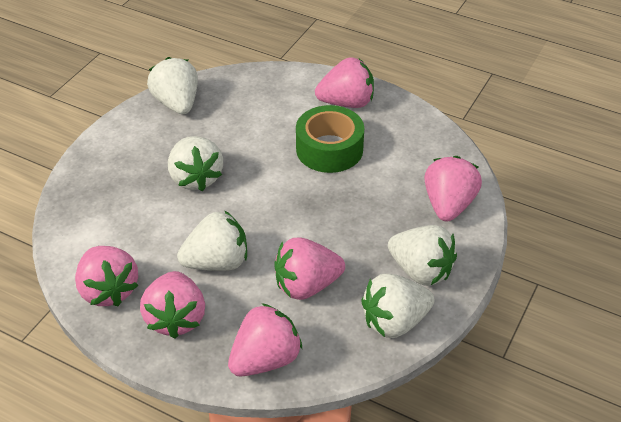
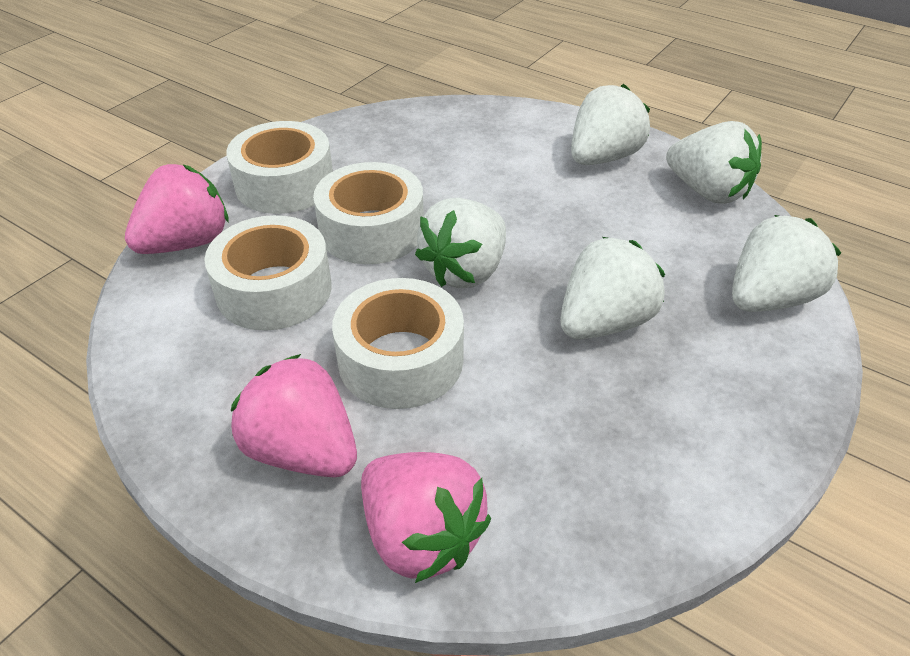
green tape: [296,105,364,173] = 1 -> none = 0
pink strawberry: [75,246,139,306] [140,271,205,339] [228,303,302,377] [274,238,345,300] [315,57,374,108] [424,156,482,221] = 6 -> [125,164,229,254] [231,354,357,477] [361,452,491,583] = 3
white tape: none = 0 -> [204,215,331,331] [226,121,333,214] [313,162,424,264] [332,278,464,409] = 4

